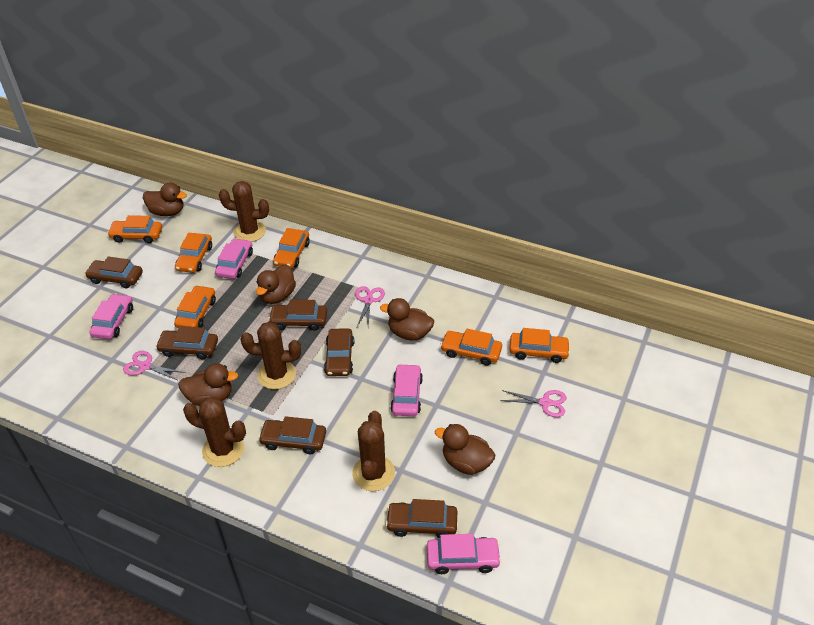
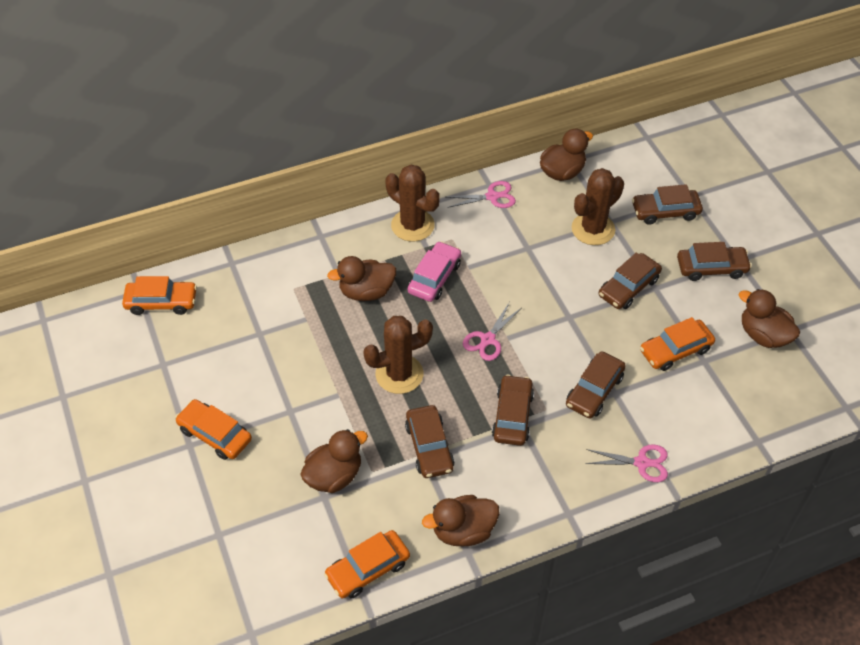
brown cactus: [183,397,246,467] [219,181,269,242] [240,322,301,389] [352,411,395,491] = 4 -> [363,316,433,394] [385,165,440,241] [572,168,624,245] = 3
orange car: [107,215,162,243] [174,285,216,328] [175,233,212,273] [273,228,310,268] [440,329,502,365] [509,328,570,363] = 6 -> [122,276,197,315] [175,399,252,460] [324,530,410,598] [640,317,715,371] = 4
pink car: [90,294,133,339] [215,238,253,279] [390,364,423,416] [427,534,501,574] = 4 -> [407,241,461,302] = 1

